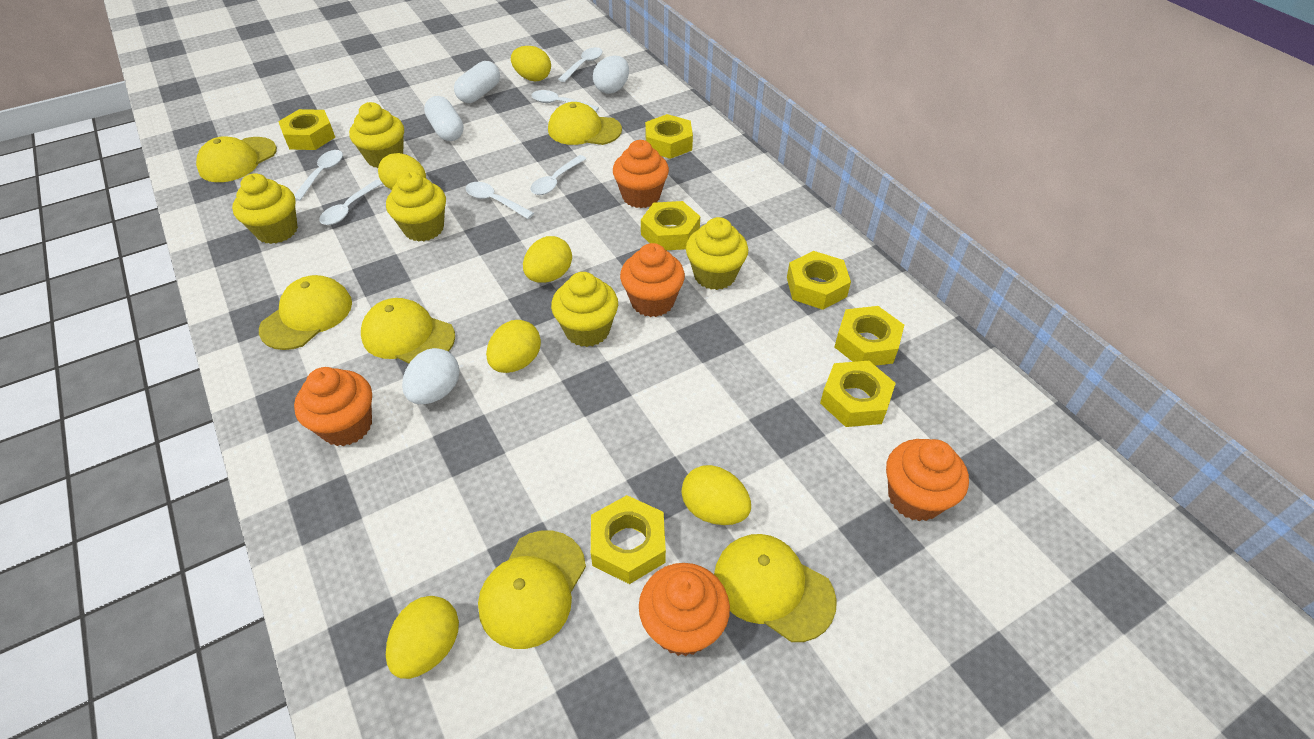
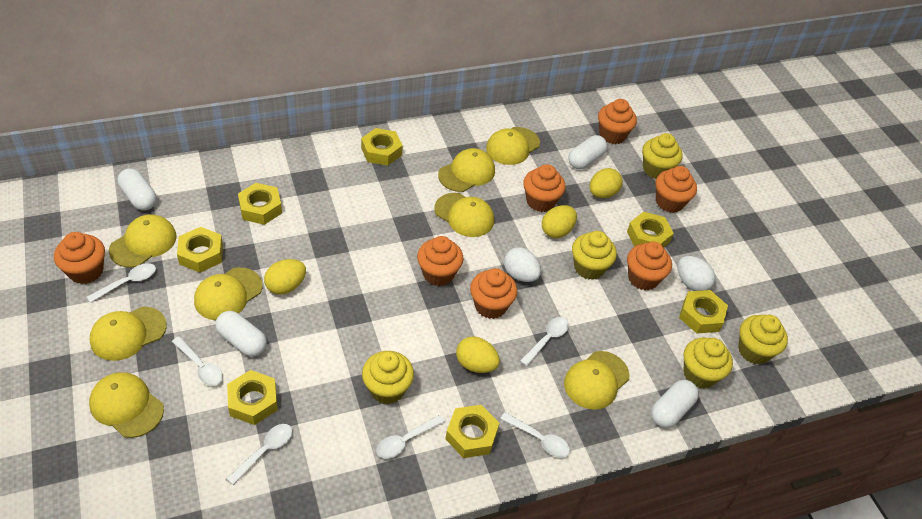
orange cupcake: [294,367,372,446] [613,140,669,208] [620,243,685,317] [639,563,730,656] [886,439,969,521] = 5 -> [54,232,105,284] [417,236,463,286] [470,268,517,319] [523,164,566,212] [598,99,637,144] [627,241,672,290] [655,166,697,213] = 7
white capsule: [424,96,464,141] [454,61,500,103] = 2 -> [117,168,157,211] [215,311,267,357] [568,135,607,169] [651,380,699,428] = 4
yellow cap: [196,136,277,182] [259,275,352,350] [361,298,455,363] [478,530,586,649] [548,102,622,145] [714,534,837,642] = 6 -> [89,372,164,438] [90,306,167,361] [109,214,177,268] [194,267,262,320] [434,193,494,237] [438,148,495,192] [486,127,540,165] [564,351,629,410] = 8
yellow egg: [378,153,426,190] [386,596,459,679] [486,320,541,373] [511,46,551,81] [523,236,572,283] [681,465,751,525] = 6 -> [264,259,306,295] [456,336,500,373] [542,205,577,238] [589,168,623,198] = 4

